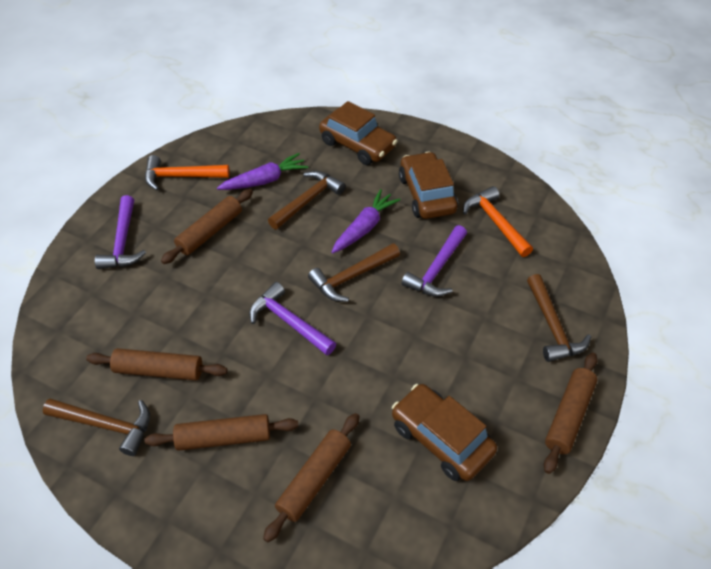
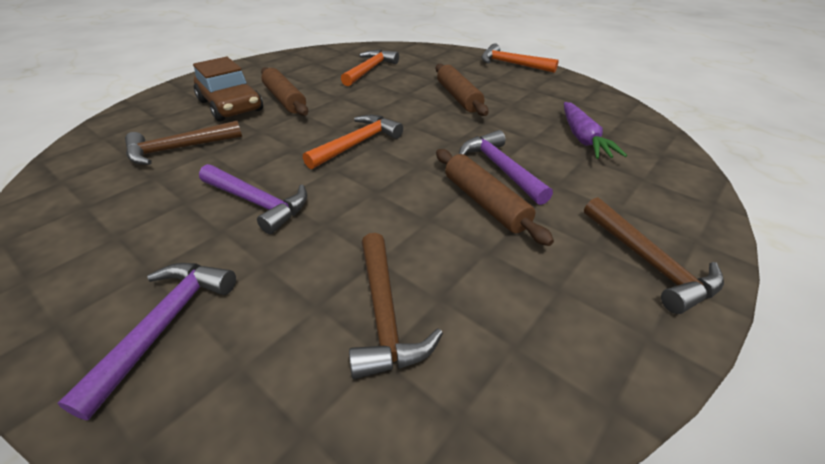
brown car: [319,101,397,165] [392,384,497,481] [399,152,458,219] = 3 -> [193,57,263,122] = 1
brown hammer: [43,399,150,456] [268,171,345,230] [308,243,400,302] [527,274,591,362] = 4 -> [125,121,242,165] [349,233,443,379] [584,197,724,314] = 3
brown rolling pin: [86,348,227,381] [144,414,298,451] [161,189,253,264] [263,413,360,542] [544,352,598,474] = 5 -> [261,67,308,116] [436,64,488,116] [436,149,554,246] = 3
orange hammer: [145,155,230,190] [463,186,533,257] = 2 -> [303,115,403,169] [341,50,399,86] [481,43,559,73] = 3
purple carrot: [217,153,308,190] [331,189,400,253] = 2 -> [564,102,627,159] = 1

